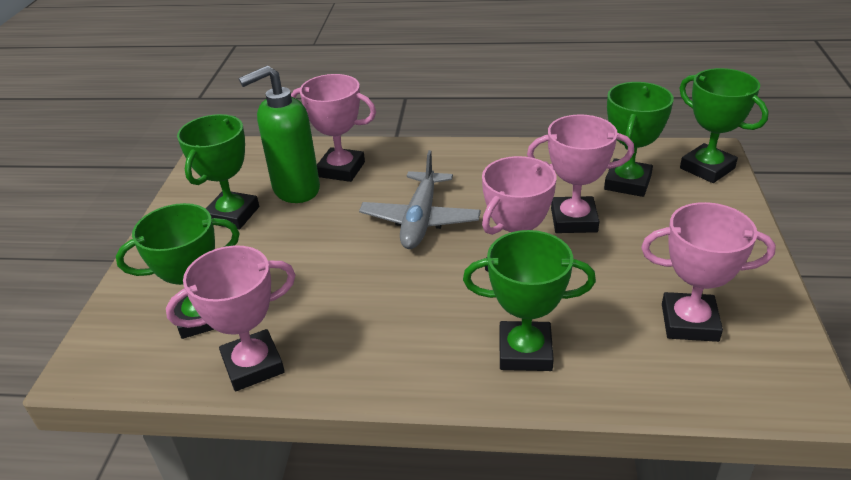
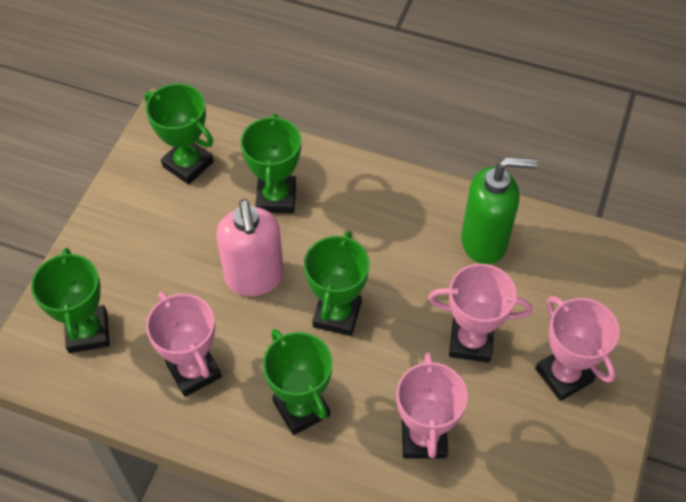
grey plane: [359,150,481,249] = 1 -> none = 0
pink soap dispenser: none = 0 -> [216,199,284,296] = 1
pink trophy: [166,245,296,391] [291,74,376,182] [482,156,556,271] [527,115,634,233] [641,202,776,342] = 5 -> [146,292,222,397] [396,353,468,458] [428,264,532,363] [535,296,620,401] = 4

